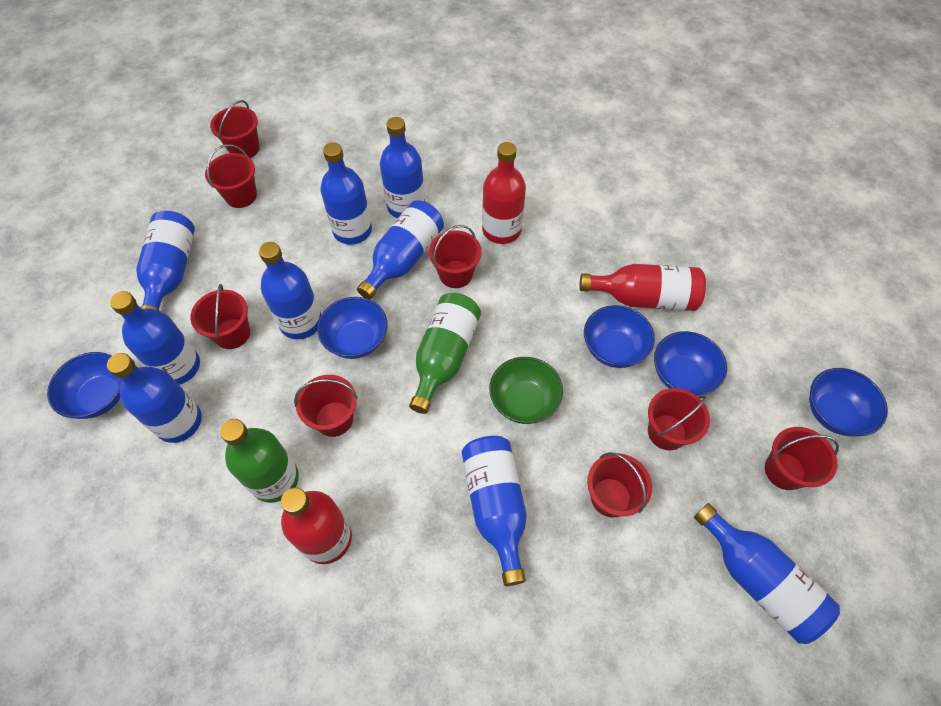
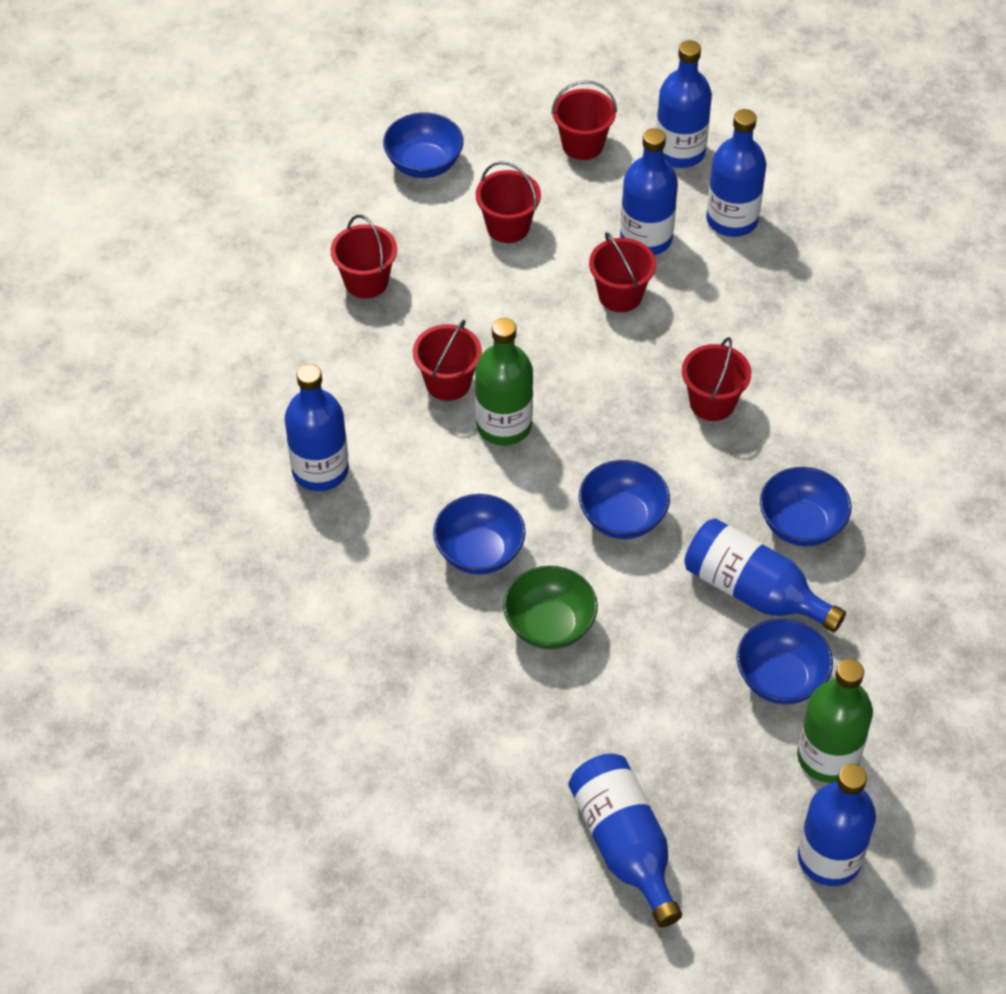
blue bottle: [107,353,202,443] [110,291,200,385] [136,211,195,311] [259,242,321,339] [320,143,372,245] [357,200,444,299] [380,117,425,218] [462,436,527,586] [694,503,840,644] = 9 -> [285,364,349,491] [568,753,682,927] [620,128,678,255] [656,40,712,168] [684,518,846,633] [706,109,766,237] [798,764,876,886] = 7
red bottle: [281,487,352,564] [482,142,526,244] [579,264,706,311] = 3 -> none = 0
red bucket: [190,284,250,349] [205,144,257,208] [210,100,259,158] [294,375,358,437] [429,225,482,288] [587,452,652,517] [648,388,710,450] [765,427,839,490] = 8 -> [331,215,397,299] [413,320,482,401] [476,161,541,243] [551,80,617,160] [589,232,656,312] [682,337,752,421] = 6

